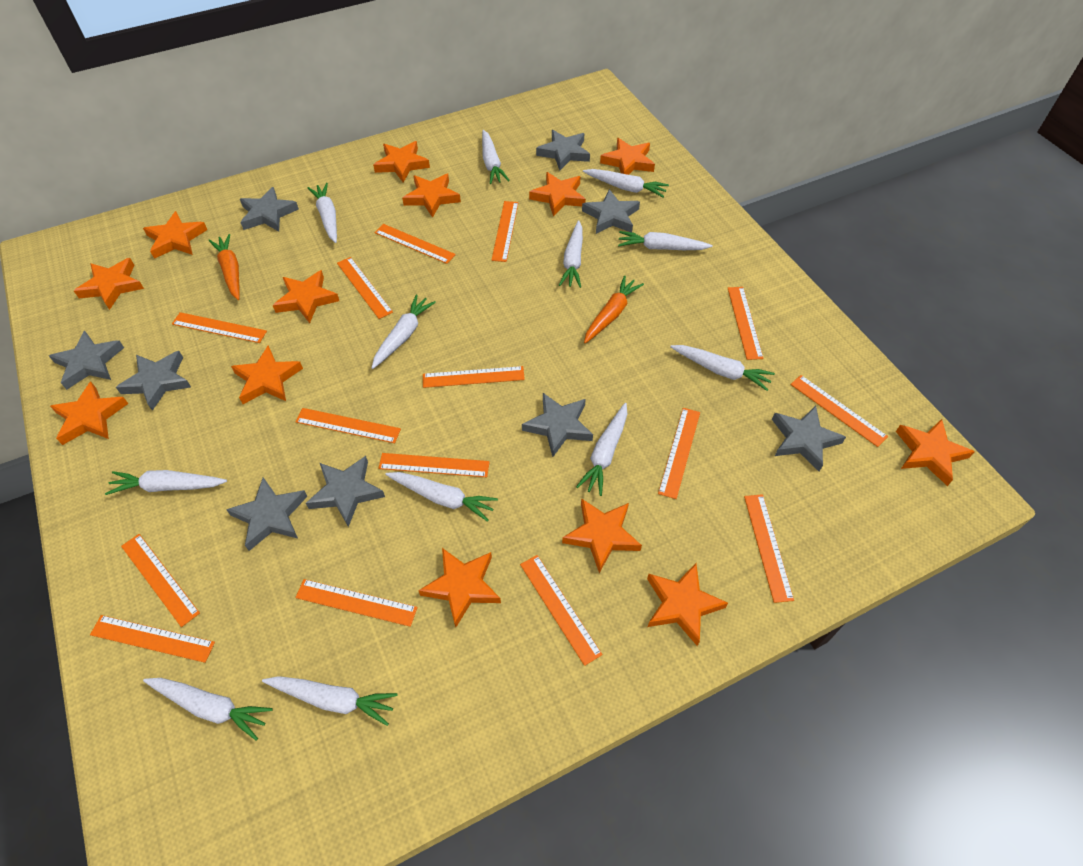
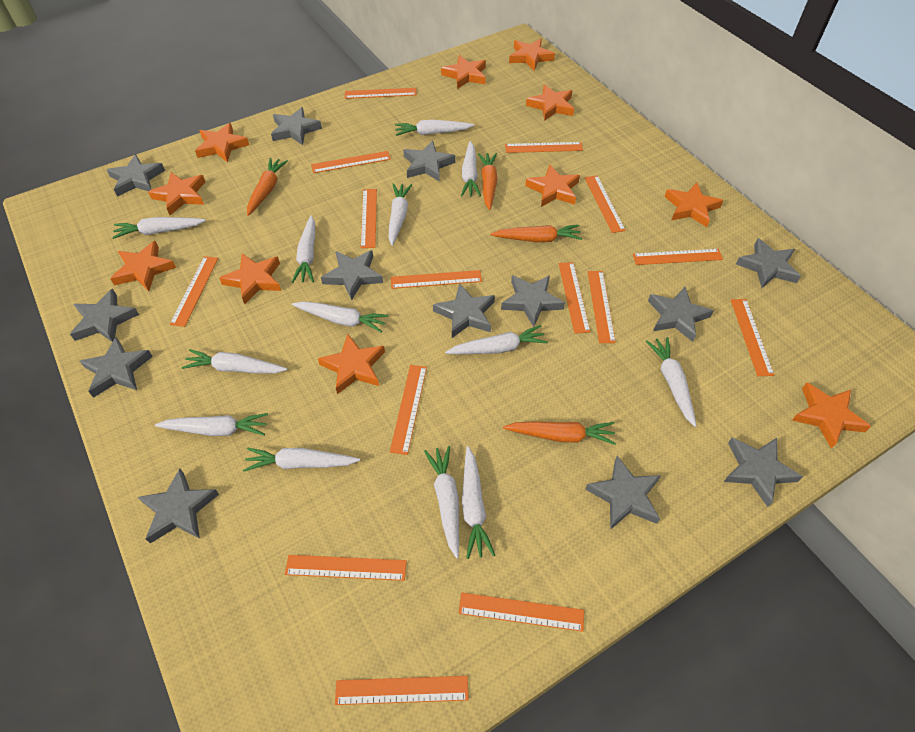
grey star: [49,331,124,390] [116,351,191,411] [226,477,308,551] [240,187,299,231] [306,456,385,527] [522,393,593,457] [536,130,590,171] [582,189,640,234] [772,406,846,471] = 9 -> [70,289,139,342] [80,337,153,398] [107,154,165,197] [138,469,219,544] [271,107,322,145] [321,250,383,300] [403,141,455,182] [433,284,495,338] [501,275,565,327] [585,456,661,530] [648,287,714,342] [724,438,803,507] [736,238,801,288] = 13
orange carrot: [209,234,240,300] [584,275,644,343] = 2 -> [247,158,288,216] [478,153,497,210] [490,225,582,242] [503,421,616,445] = 4
orange star: [50,382,128,445] [74,258,144,310] [143,211,207,259] [231,346,303,404] [272,270,339,323] [373,141,430,183] [402,174,461,218] [418,548,501,627] [529,172,586,217] [562,498,642,573] [600,138,655,175] [647,563,728,646] [896,419,975,486] = 13 -> [110,241,176,291] [148,172,205,215] [195,123,249,163] [219,253,281,304] [318,334,385,394] [441,55,486,89] [509,39,555,71] [525,164,580,207] [526,84,574,121] [665,182,724,227] [792,383,871,449] = 11
white carrot: [105,470,227,495] [143,678,273,741] [262,676,397,726] [308,183,337,243] [372,295,436,369] [386,472,498,522] [482,130,510,184] [559,220,583,288] [576,403,627,496] [583,169,669,198] [618,231,713,250] [670,345,775,391] = 12 -> [112,217,206,239] [155,413,268,436] [181,349,287,374] [243,448,360,472] [292,215,315,283] [292,301,389,333] [388,183,412,246] [395,120,474,136] [424,446,459,559] [445,325,548,354] [461,141,481,196] [462,446,495,559] [646,337,697,427] = 13

